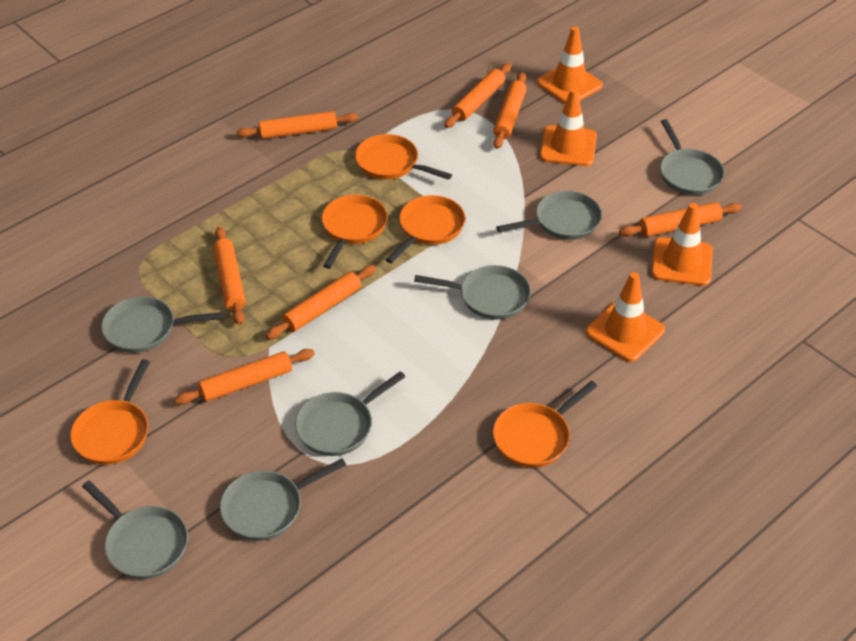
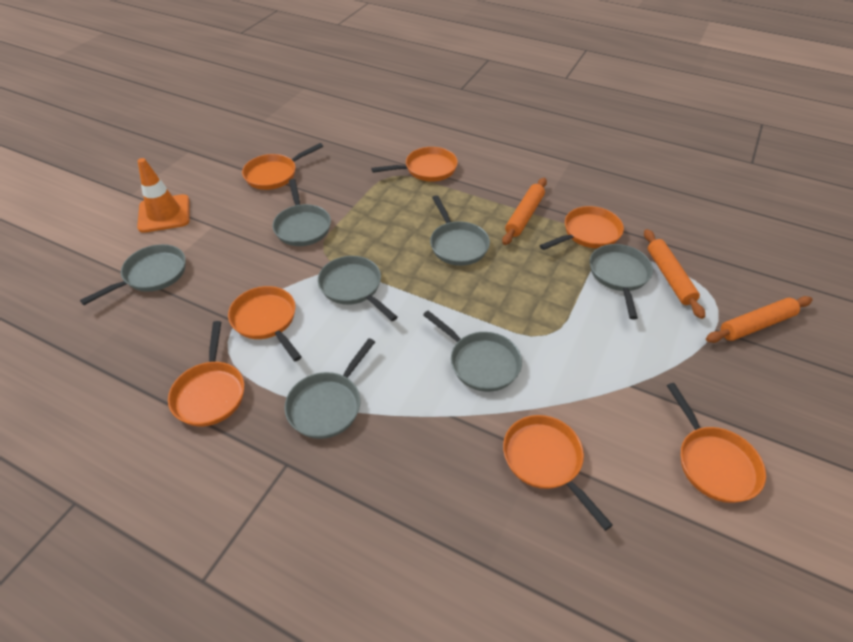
orange pan: [70,359,150,465] [322,195,388,269] [355,134,452,180] [385,195,465,263] [493,381,597,468] = 5 -> [168,321,244,426] [228,286,302,361] [242,143,323,190] [371,147,458,182] [503,415,613,531] [540,206,624,250] [667,383,766,503] = 7
orange rolling pin: [174,349,315,405] [213,227,246,325] [237,111,358,139] [266,265,376,339] [444,63,512,128] [493,72,527,149] [619,202,742,237] = 7 -> [502,178,547,245] [644,229,705,319] [706,296,812,343] = 3
orange traffic cone: [537,27,603,104] [540,88,597,166] [586,272,665,362] [651,203,713,286] = 4 -> [137,158,190,233] = 1

